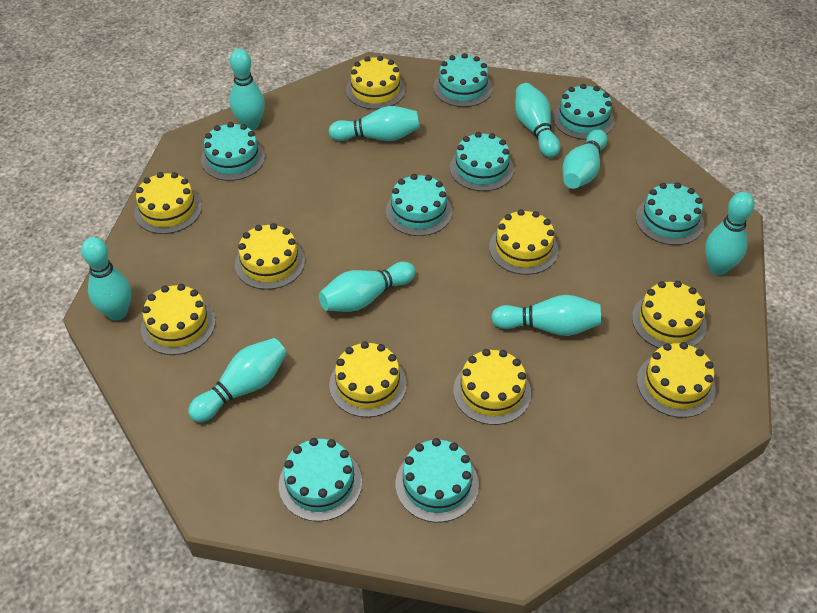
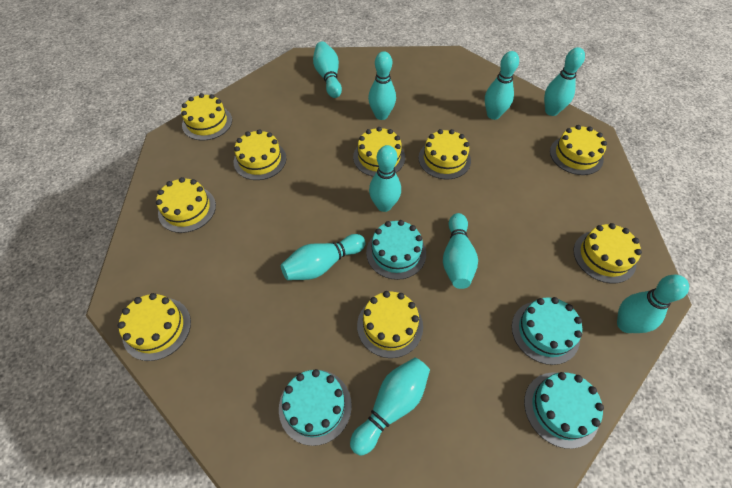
turquoise cake: [201,122,265,181] [279,438,362,522] [386,174,452,236] [396,438,479,522] [433,53,493,107] [450,132,514,191] [553,84,615,140] [636,182,704,245] = 8 -> [279,369,352,446] [366,220,426,280] [512,297,582,365] [524,372,604,449] = 4

